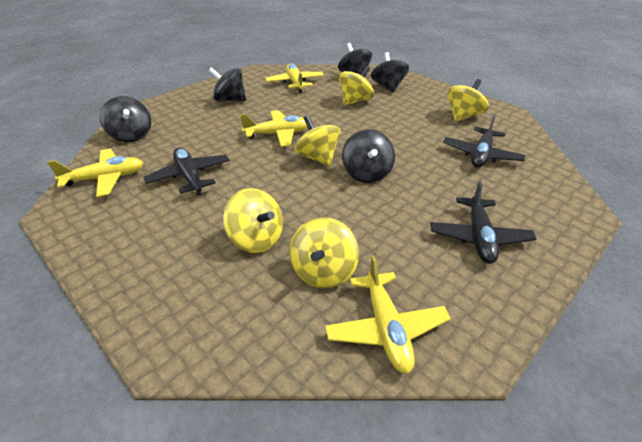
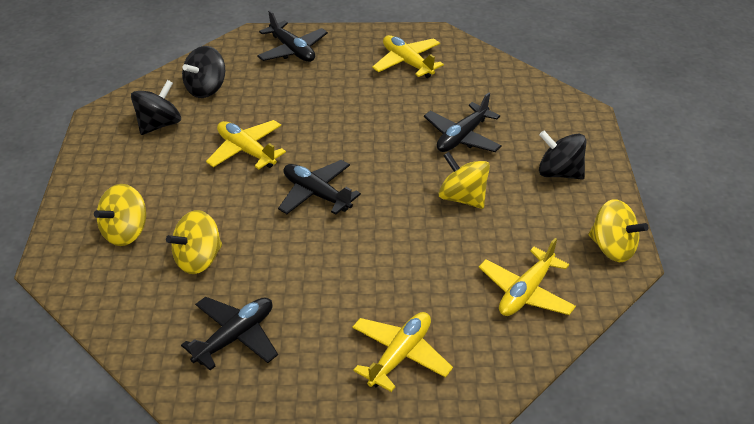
black plane: [143,147,230,195] [430,181,536,264] [443,115,526,168] = 3 -> [181,297,278,370] [257,10,328,62] [278,160,361,215] [424,92,502,152] = 4
black spinning top: [99,96,151,142] [209,67,246,101] [338,43,372,75] [342,129,395,183] [371,52,409,93] = 5 -> [131,80,181,135] [182,46,225,98] [539,131,586,180] = 3
yellow spinning top: [223,188,283,253] [290,217,359,289] [295,115,341,167] [339,66,374,106] [448,79,488,122] = 5 -> [94,184,146,246] [166,210,222,274] [439,152,490,209] [588,199,649,262] = 4

